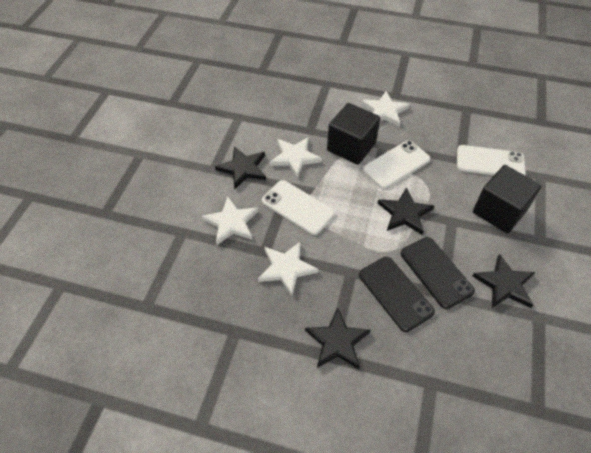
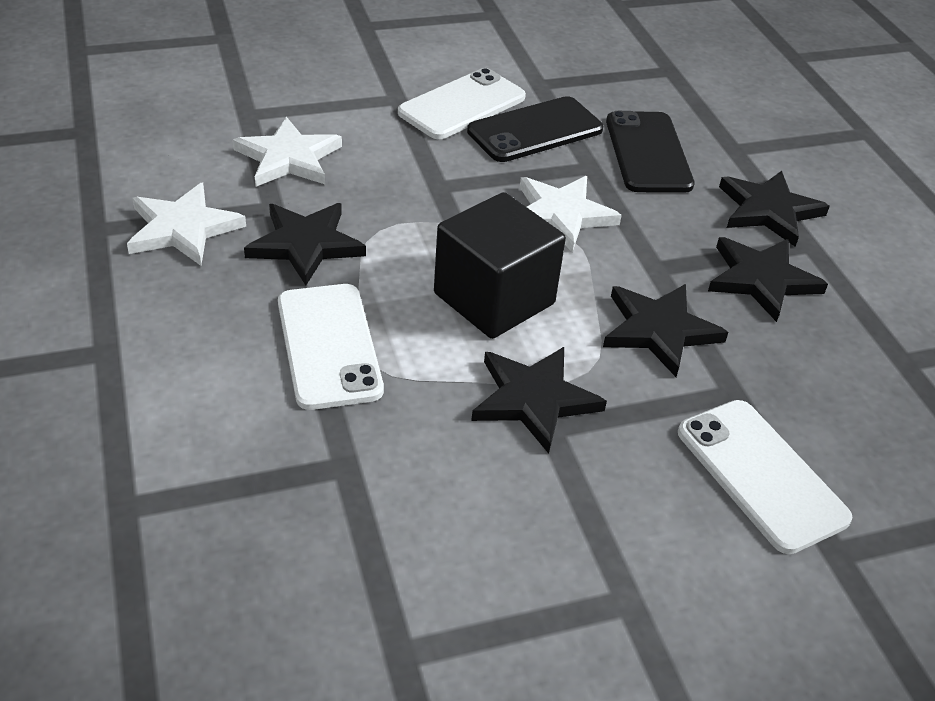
black cube: [327,103,380,165] [473,165,541,233] = 2 -> [434,192,566,339] = 1
black star: [215,146,266,189] [305,307,371,369] [377,187,434,235] [473,254,535,308] = 4 -> [244,203,366,285] [471,347,607,454] [603,284,728,377] [708,237,828,322] [719,171,830,247] = 5
white star: [202,197,258,245] [258,241,319,296] [270,137,322,178] [361,91,410,127] = 4 -> [127,183,246,266] [233,117,342,187] [520,176,622,252] = 3

